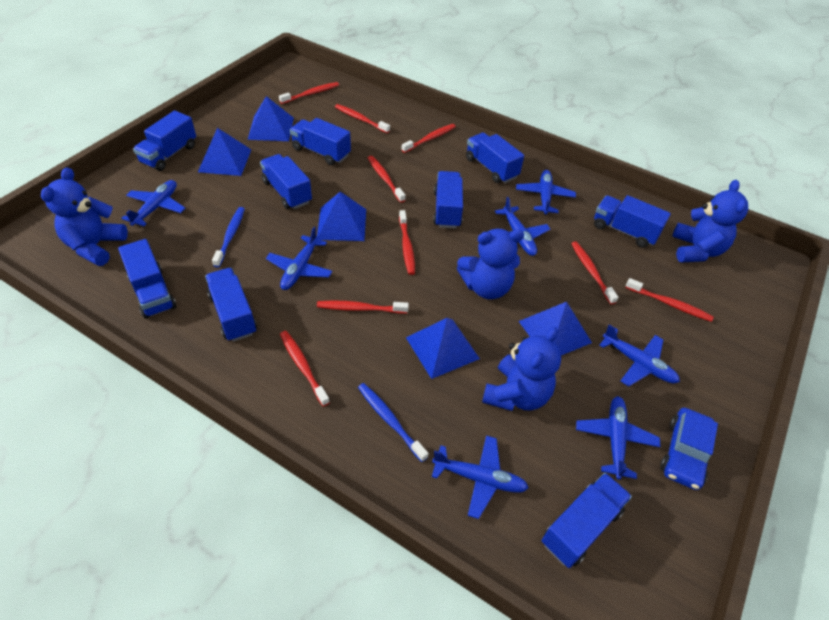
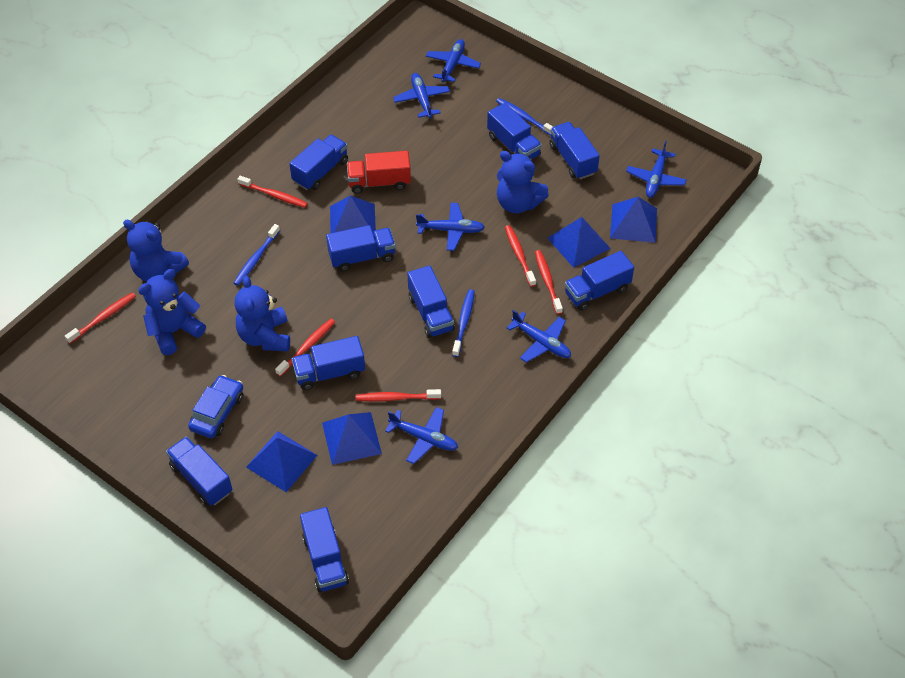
blue plane: [121,180,186,226] [266,227,333,290] [432,436,529,519] [495,197,551,256] [516,170,576,214] [576,396,661,480] [599,324,680,387] = 7 -> [385,407,458,464] [393,73,450,118] [416,203,485,251] [426,39,481,82] [507,310,571,363] [626,141,687,198] = 6
blue toothbrush: [212,207,245,268] [358,383,429,462] = 2 -> [234,224,280,286] [452,289,475,357] [496,98,553,136] = 3
red toothbrush: [279,82,339,104] [280,331,330,407] [317,301,409,313] [335,104,390,133] [368,156,405,203] [399,210,415,275] [401,124,456,153] [571,241,619,305] [625,278,714,322] = 9 -> [65,292,136,344] [237,176,308,208] [275,319,335,377] [355,389,441,401] [505,225,536,287] [535,250,563,315] = 6
red truck: none = 0 -> [347,151,411,194] = 1

